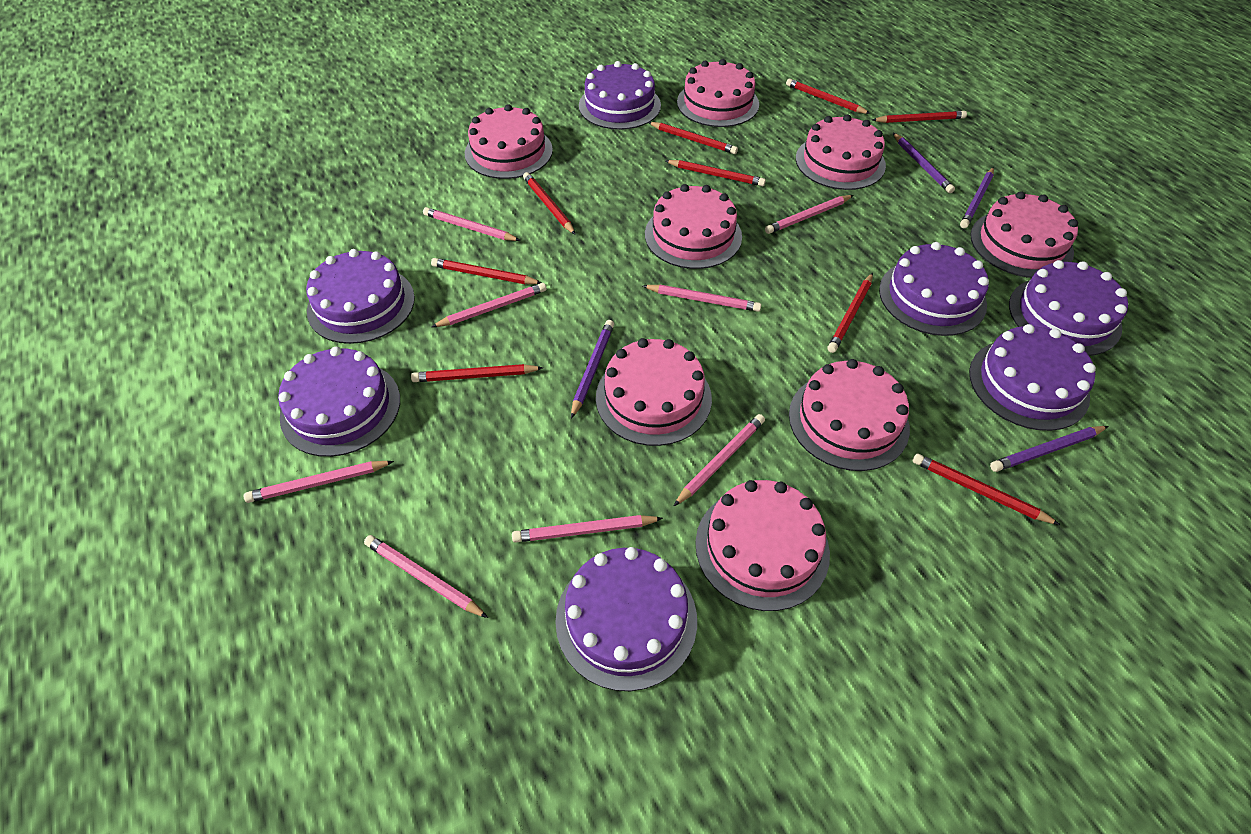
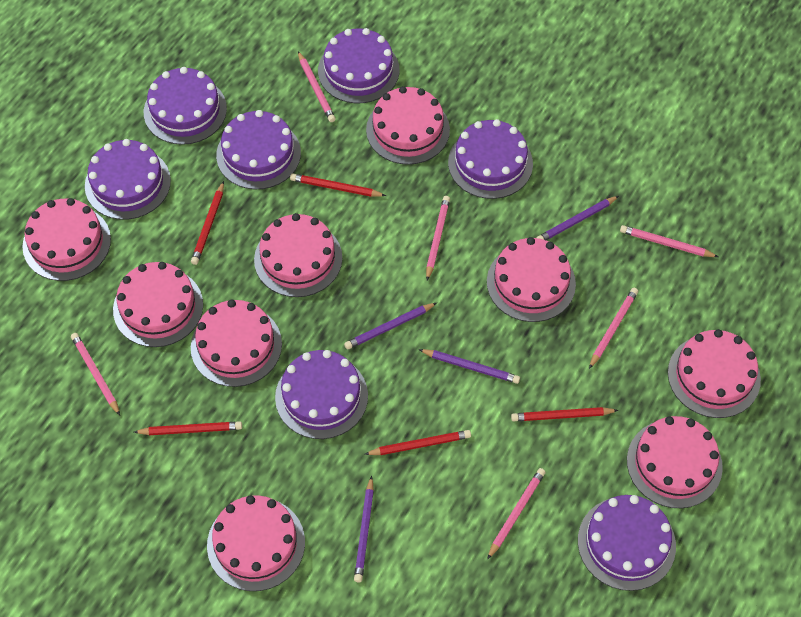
pink cake: [465,104,553,179] [596,338,712,446] [645,184,742,269] [677,59,759,127] [695,480,830,611] [789,359,910,471] [796,114,886,190] [970,191,1078,278] = 8 -> [22,198,111,281] [113,262,203,347] [191,299,282,387] [207,495,305,591] [254,213,342,297] [366,86,450,165] [487,237,576,322] [627,416,723,508] [668,329,761,418] = 9
pink pencil: [244,461,394,503] [364,535,488,618] [423,207,521,241] [431,283,546,327] [512,515,663,543] [643,285,761,312] [674,414,765,506] [765,195,853,234] = 8 -> [71,333,120,415] [298,51,336,122] [426,196,450,280] [487,468,546,560] [589,288,638,369] [620,225,719,257] = 6
red pencil: [411,364,543,382] [431,258,542,284] [523,172,576,235] [648,122,738,154] [665,160,766,186] [786,78,871,114] [827,273,873,353] [872,111,967,123] [912,453,1060,525] = 9 -> [134,421,242,435] [191,181,224,265] [290,173,386,197] [365,430,471,455] [511,407,619,422] = 5

